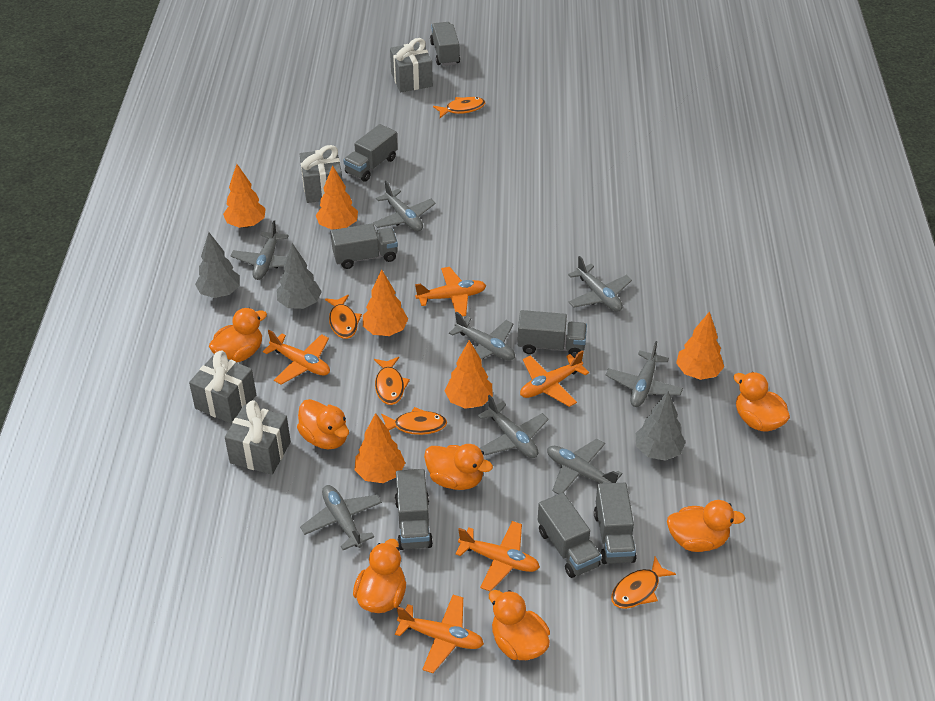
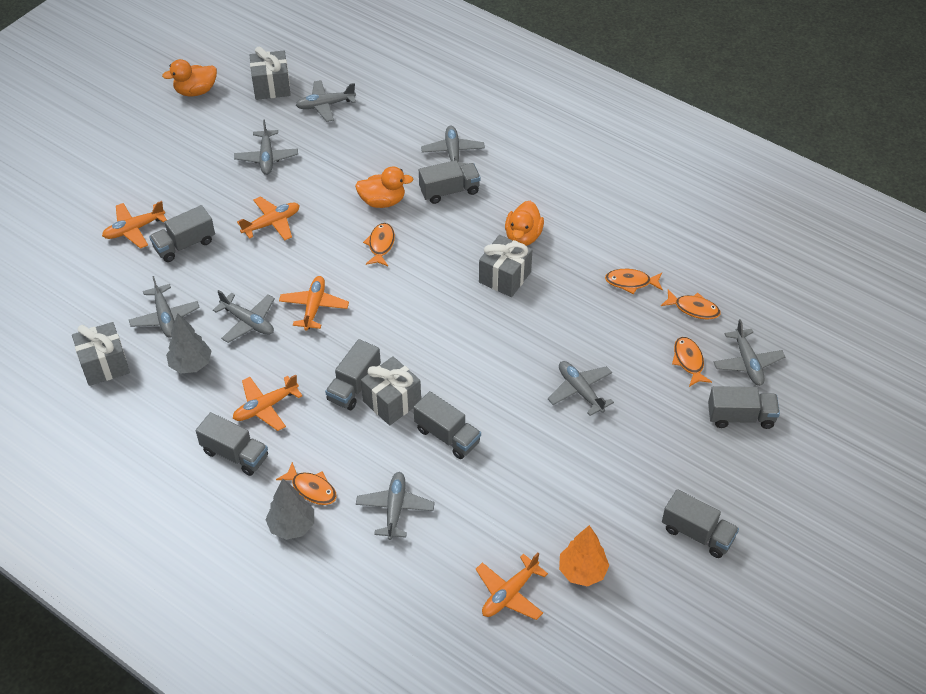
grey tree: [195,232,240,298] [277,243,322,309] [636,391,686,461] = 3 -> [166,313,211,373] [265,479,314,540] = 2
orange duck: [209,308,267,363] [297,399,349,449] [353,539,406,613] [424,444,493,490] [489,590,550,660] [667,500,745,552] [733,372,790,431] = 7 -> [162,59,217,96] [355,166,413,208] [505,201,544,246] = 3
orange tree: [223,164,266,228] [316,165,358,230] [355,413,405,483] [363,269,408,336] [445,340,493,409] [676,311,724,380] = 6 -> [559,525,609,587] = 1

